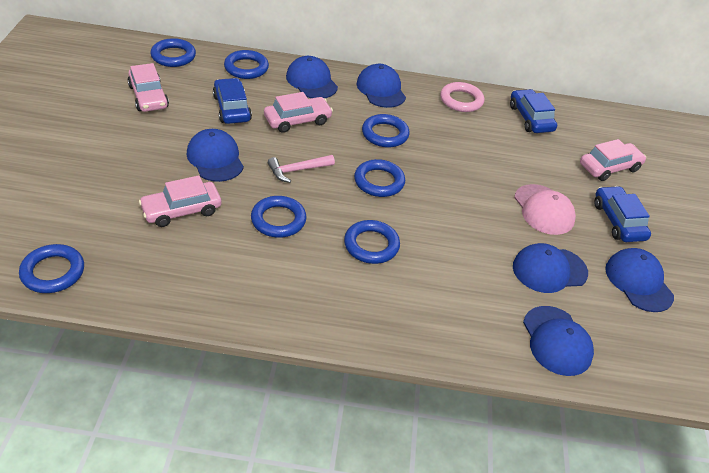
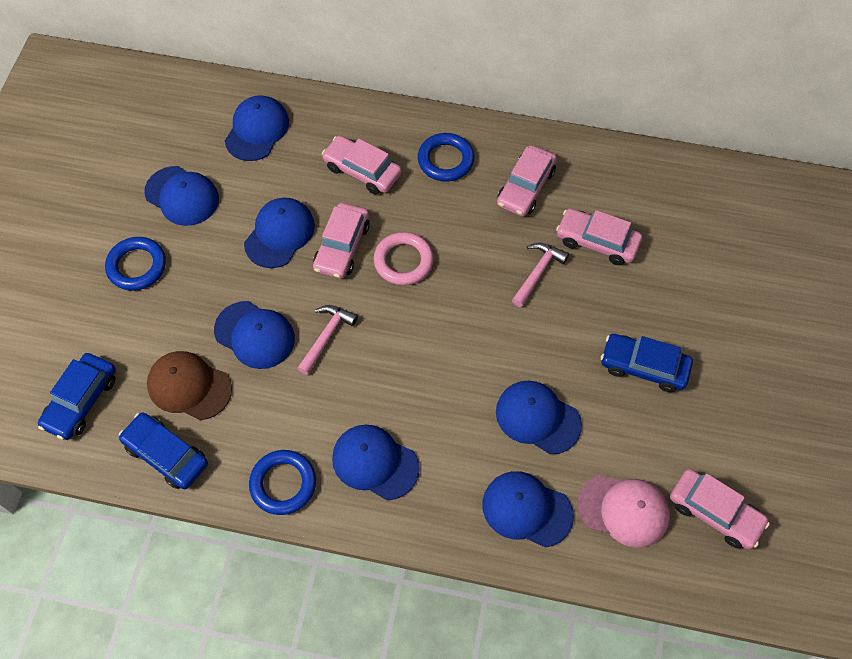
blue cap: [186,129,244,182] [286,56,338,98] [357,64,406,108] [513,243,588,293] [523,306,594,376] [605,248,674,312] = 6 -> [144,166,219,226] [214,301,295,369] [225,96,289,161] [244,198,315,268] [332,425,420,500] [482,471,574,548] [496,381,582,454] = 7
blue ring: [19,244,84,293] [151,38,196,67] [224,50,269,79] [251,196,307,238] [344,220,400,264] [354,159,405,197] [362,114,409,147] = 7 -> [105,237,166,291] [249,450,316,515] [418,133,474,182] = 3
brown cap: none = 0 -> [147,351,232,420] = 1
pink car: [128,63,169,112] [139,175,221,227] [264,92,333,133] [580,139,646,181] = 4 -> [313,203,370,279] [322,135,402,194] [497,145,557,216] [556,208,642,265] [670,469,770,549] = 5
pink hammer: [268,155,335,183] = 1 -> [297,305,358,375] [512,243,569,307] = 2

